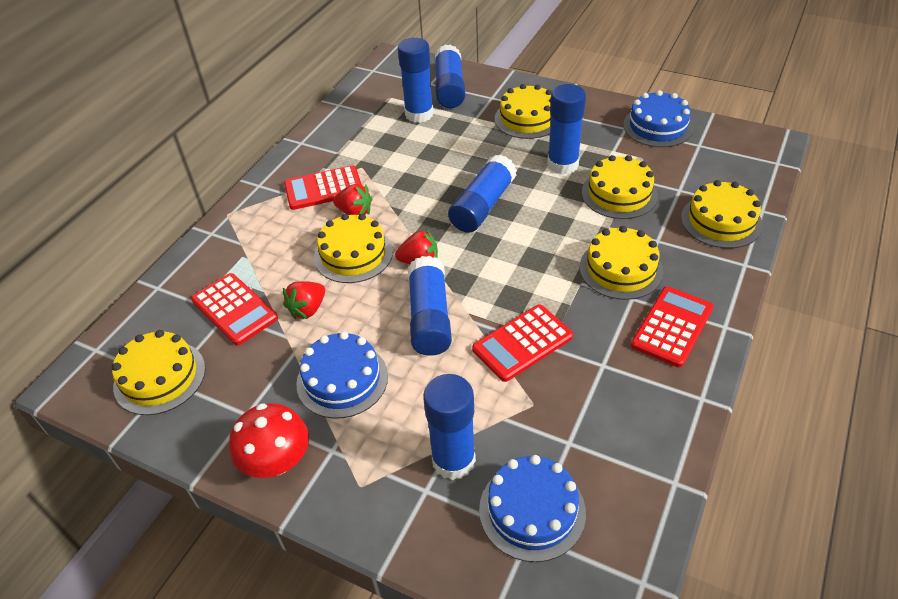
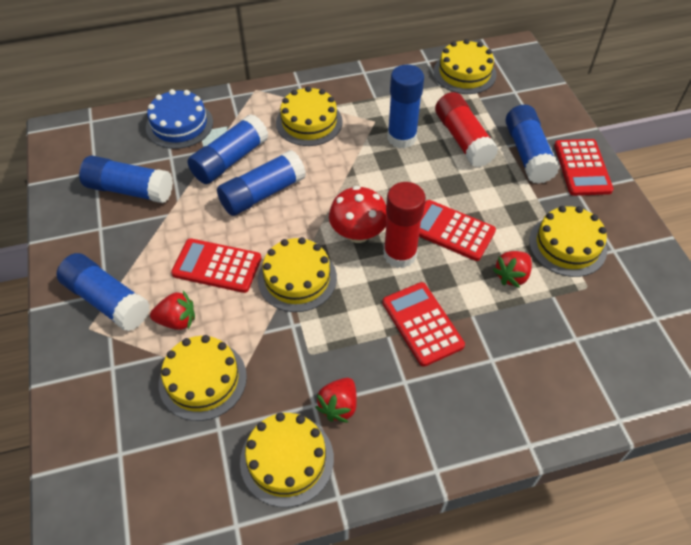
blue cake: [296,332,388,419] [479,455,586,562] [623,90,693,147] = 3 -> [146,89,213,149] = 1
red glue stick: none = 0 -> [384,182,426,268] [435,92,498,167] = 2

